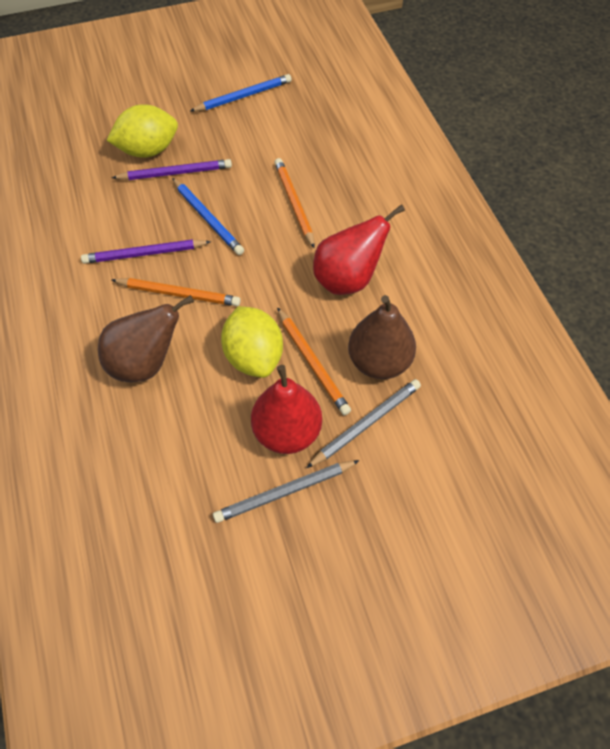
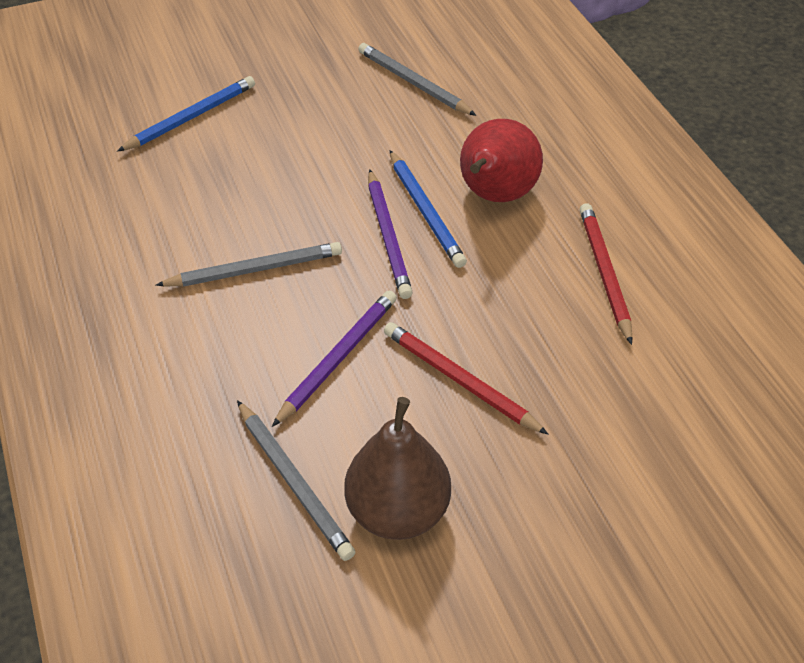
brown pear: [98,295,194,383] [348,295,416,379] = 2 -> [345,397,451,540] = 1
grey pencil: [213,460,360,523] [307,379,421,468] = 2 -> [155,242,342,287] [237,400,356,561] [358,43,476,116] = 3
orange pencil: [112,278,241,306] [274,158,315,248] [277,307,351,415] = 3 -> none = 0
red pear: [251,365,322,454] [313,204,405,295] = 2 -> [460,119,543,202] = 1
red pencil: none = 0 -> [384,322,548,434] [580,203,632,345] = 2
yellow lemon: [106,104,178,158] [221,306,283,378] = 2 -> none = 0

